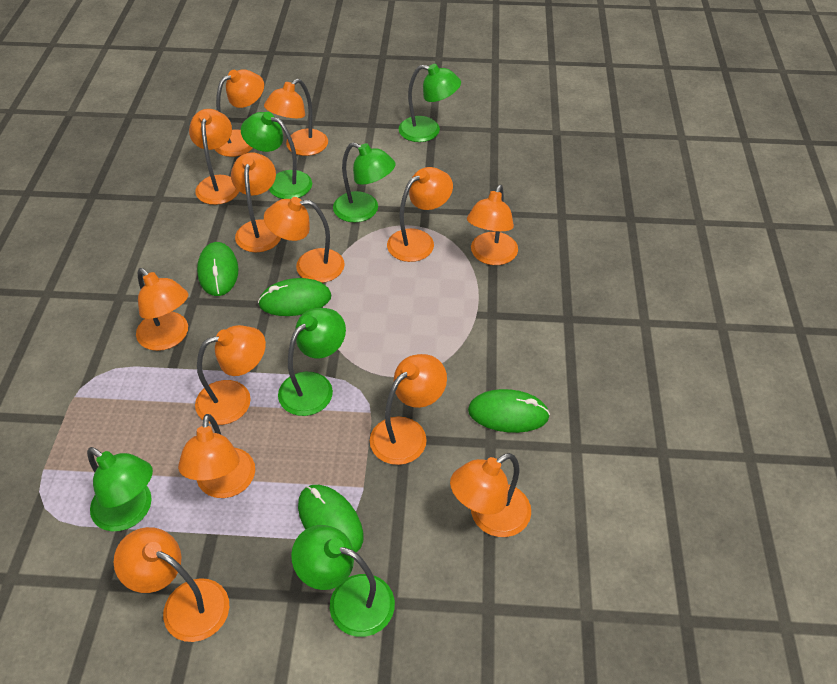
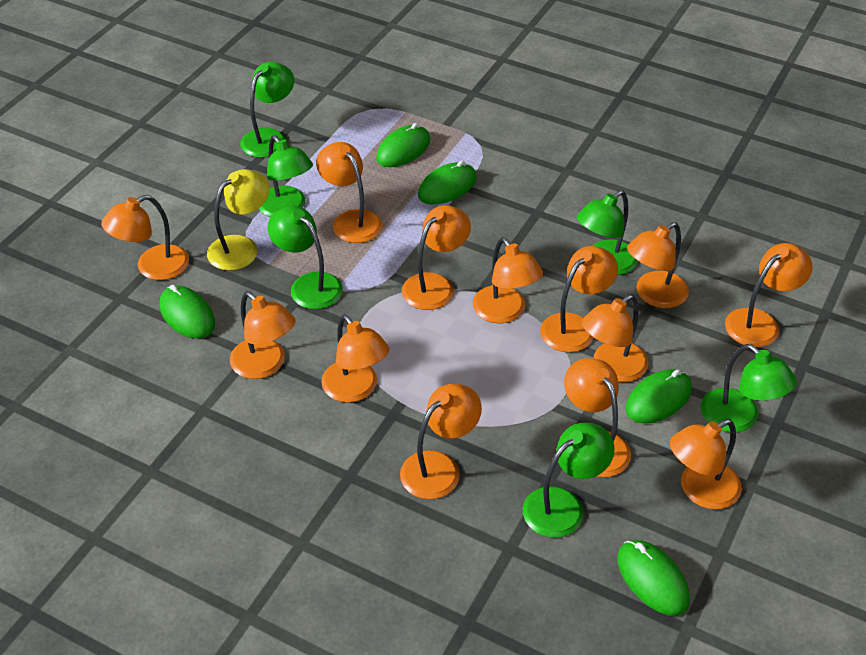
green mouse: [197,242,238,296] [258,278,331,316] [298,485,363,553] [468,389,550,433] = 4 -> [160,285,215,339] [376,123,430,167] [418,161,477,205] [617,540,690,616] [625,369,692,423] = 5
yellow lamp: none = 0 -> [207,169,270,270] = 1

